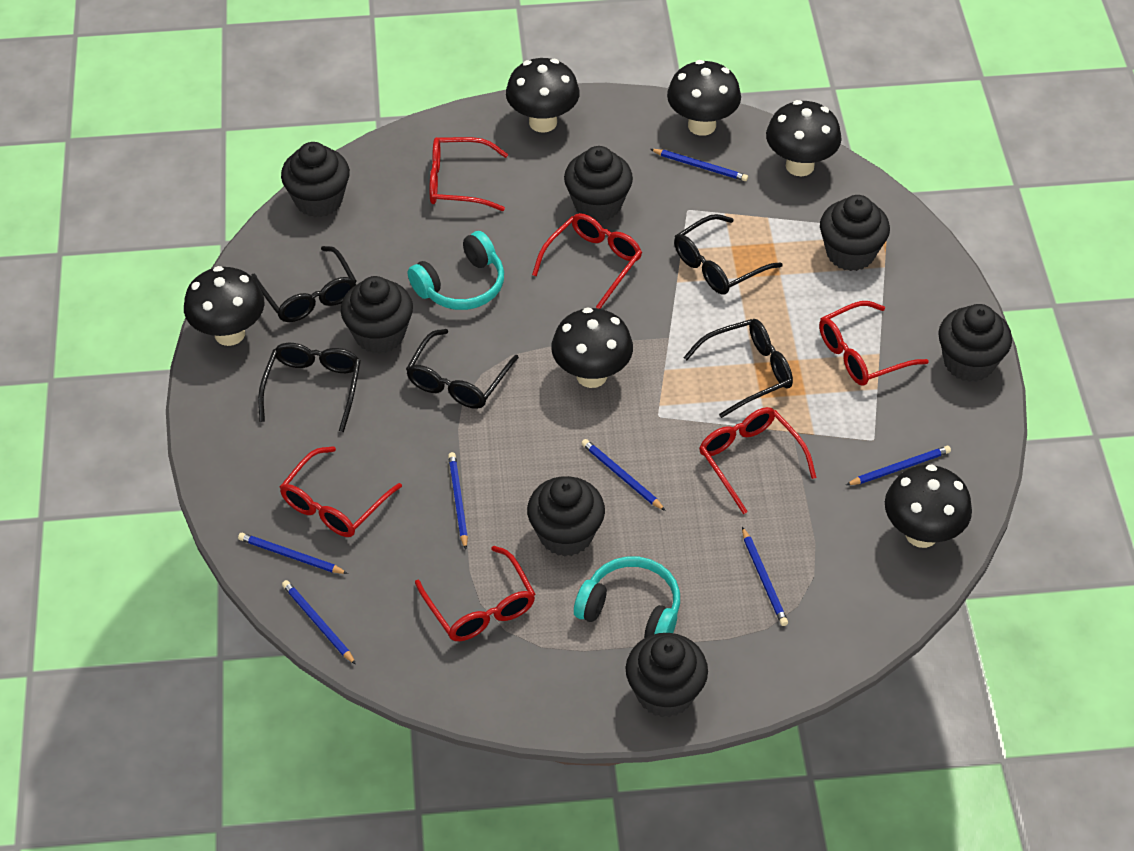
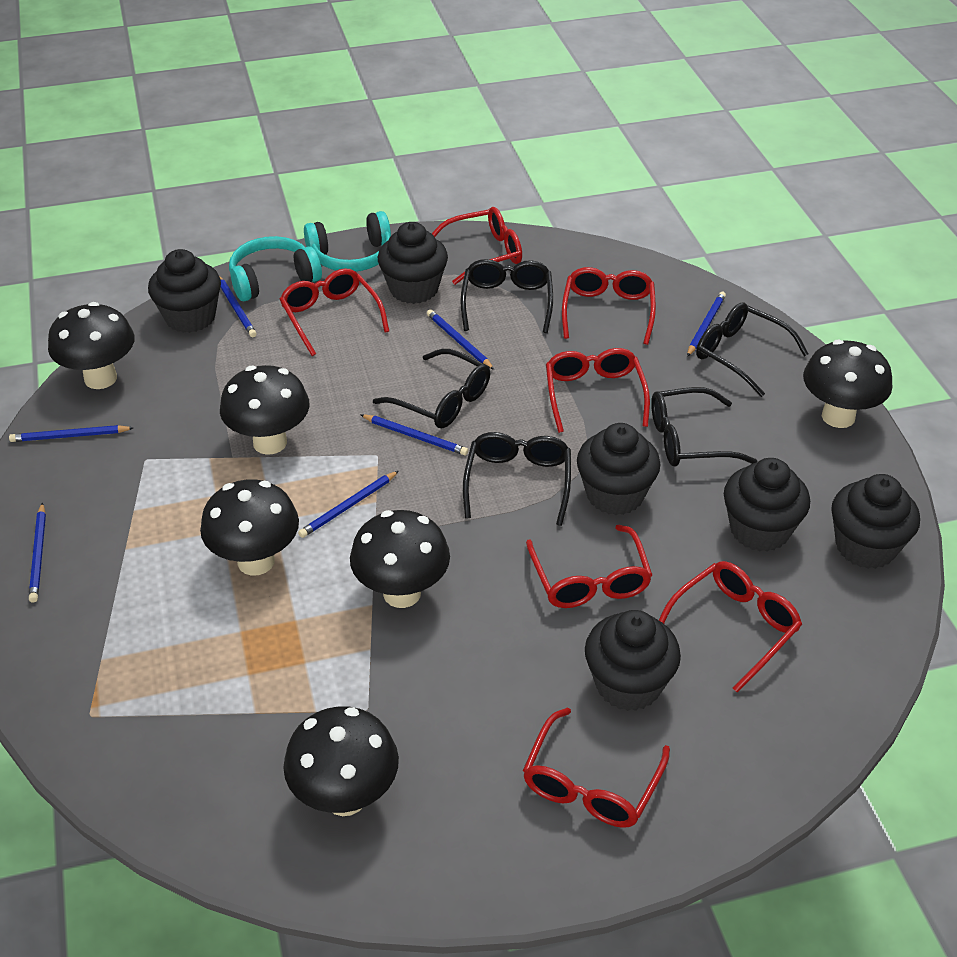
black cupcake: [281,142,350,217] [341,276,413,354] [527,476,605,557] [564,146,633,221] [626,633,708,717] [820,195,890,271] [938,304,1012,382] = 7 -> [148,249,221,333] [378,222,448,304] [577,423,661,515] [585,610,681,711] [724,458,810,552] [831,474,920,569] = 6
red glasses: [280,446,402,537] [415,546,535,641] [429,137,508,211] [532,213,642,309] [699,407,817,514] [819,301,929,386] = 6 -> [279,268,389,356] [432,207,522,285] [523,707,670,828] [526,525,652,608] [546,348,650,433] [562,267,656,345] [659,561,802,692] = 7

